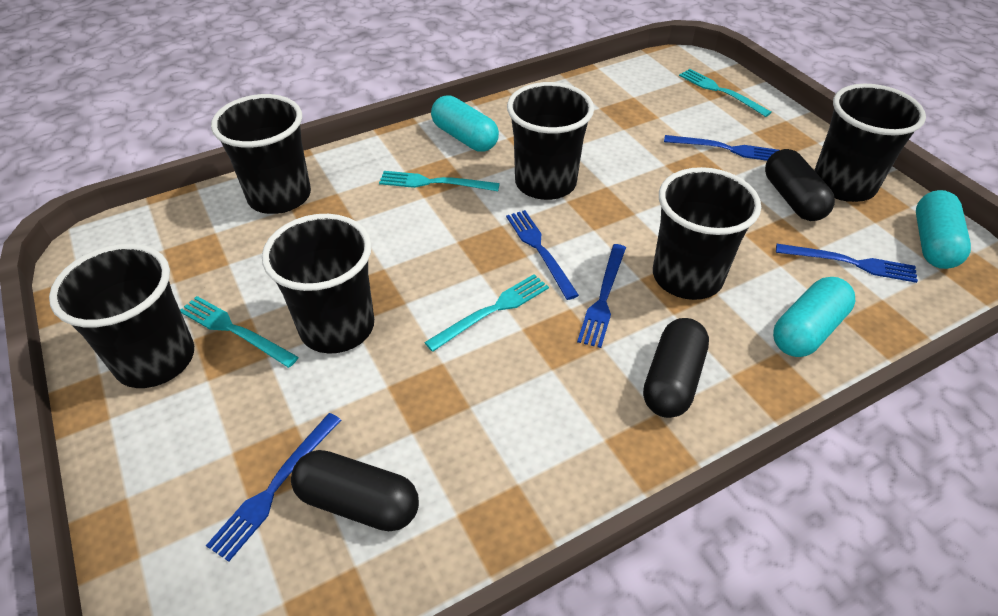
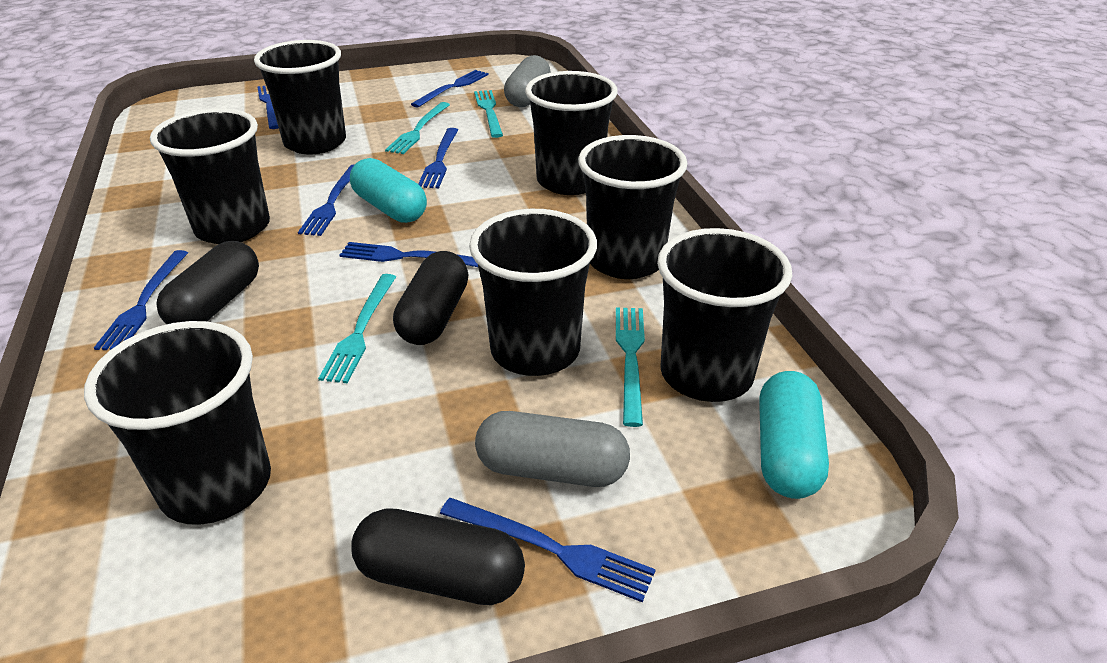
black cup: [49,244,194,388] [211,94,311,214] [262,214,374,354] [507,82,594,200] [653,167,761,300] [814,84,926,202] = 6 -> [84,321,271,525] [150,108,270,244] [254,40,346,154] [469,209,597,376] [525,71,618,195] [578,135,688,279] [657,228,792,402] = 7
blue fork: [206,413,341,562] [506,210,579,300] [577,244,626,348] [664,135,779,161] [776,244,918,283] = 5 -> [94,250,188,350] [258,86,279,129] [298,164,355,236] [339,242,478,267] [411,70,489,108] [418,128,458,188] [440,498,656,602] = 7
grey capsule: none = 0 -> [475,411,630,487] [504,55,551,107] = 2
turquoise capsule: [431,95,499,152] [773,277,855,357] [916,190,971,269] = 3 -> [350,158,427,223] [759,371,829,499] = 2

